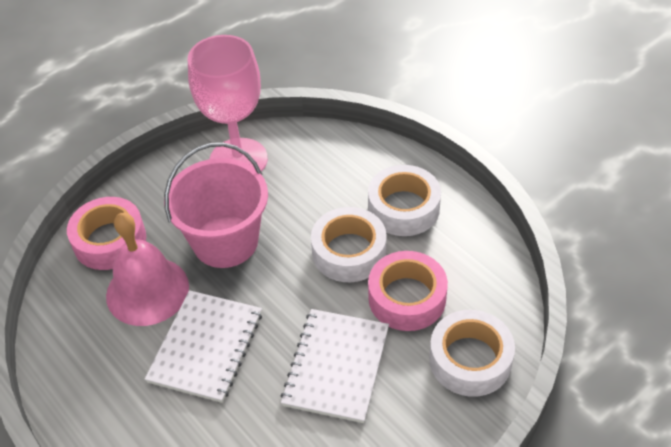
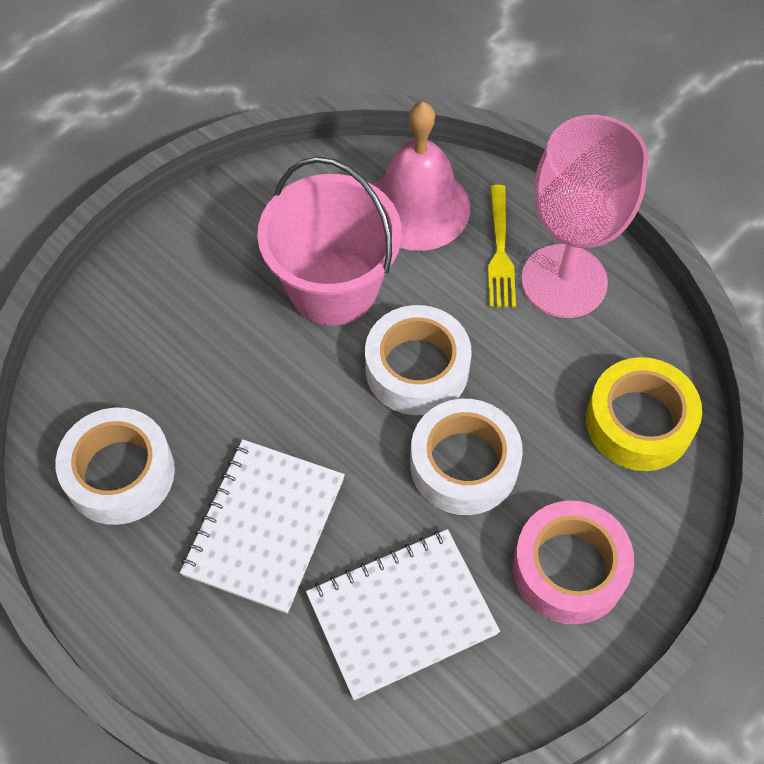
pink tape: [67,197,146,270] [368,251,448,331] = 2 -> [513,500,634,624] = 1
yellow fork: none = 0 -> [488,185,516,307] = 1
yellow tape: none = 0 -> [586,357,702,471] = 1

